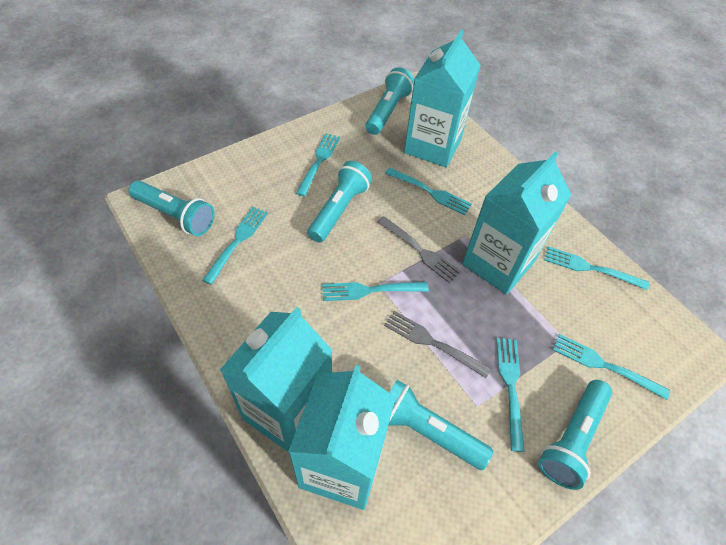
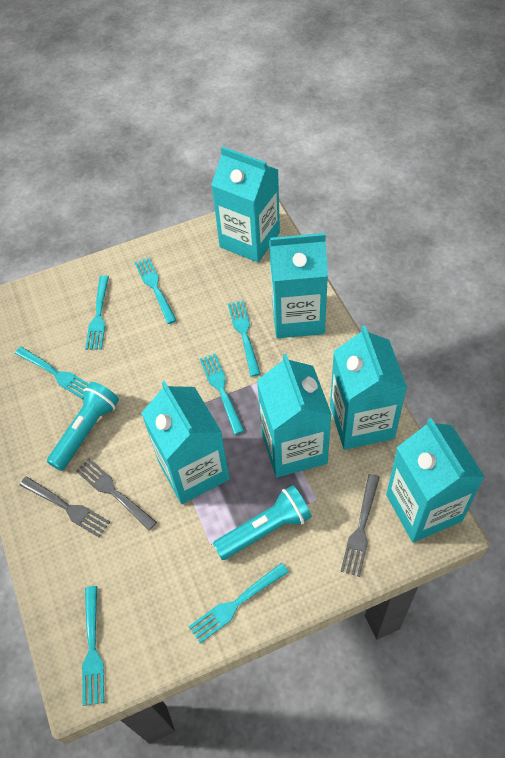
grey fork: [377,216,461,283] [384,311,491,378] = 2 -> [20,476,110,537] [76,459,157,530] [340,474,380,577] = 3
turquoise carton: [220,307,333,452] [288,365,396,510] [404,30,481,168] [462,151,572,295] = 4 -> [141,381,230,504] [211,146,280,263] [257,354,332,478] [269,233,328,338] [330,325,407,450] [386,418,485,543] = 6
turquoise flashlight: [129,181,215,236] [307,161,372,242] [366,67,414,135] [389,380,493,470] [538,380,612,490] = 5 -> [47,382,119,471] [213,485,312,560] = 2

